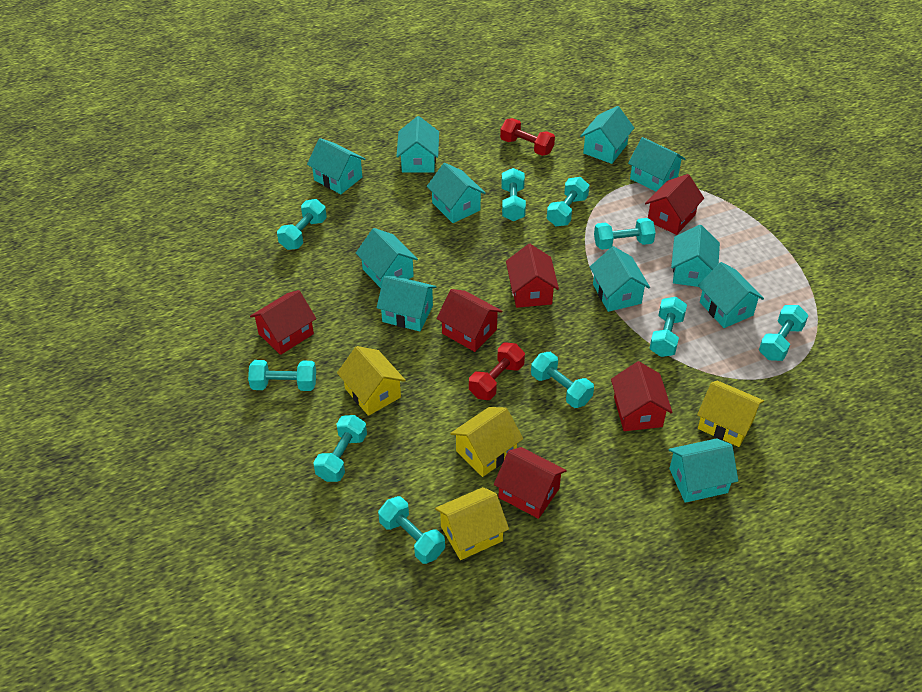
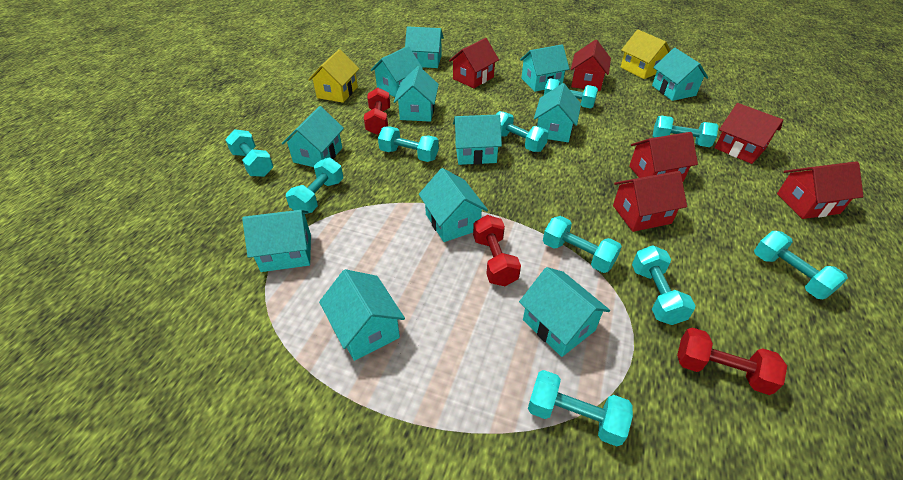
red dumbbell: [469,343,525,400] [500,118,555,156] = 2 -> [364,88,390,135] [473,215,521,286] [677,328,787,395] = 3
turquoise house: [307,138,365,194] [356,228,418,288] [377,276,436,331] [396,116,439,173] [427,163,486,223] [580,106,634,164] [590,246,650,312] [628,137,685,192] [668,438,738,503] [671,225,720,287] [698,262,764,328] = 11 -> [242,210,311,272] [282,106,344,167] [319,269,405,361] [371,46,423,97] [394,66,439,122] [405,26,444,68] [419,168,488,242] [453,114,502,165] [519,267,610,357] [520,44,569,92] [534,83,581,142] [652,48,708,101] = 12
yellow house: [337,346,406,416] [435,487,509,560] [450,407,523,477] [697,381,764,447] = 4 -> [308,49,359,103] [621,30,671,79] = 2

